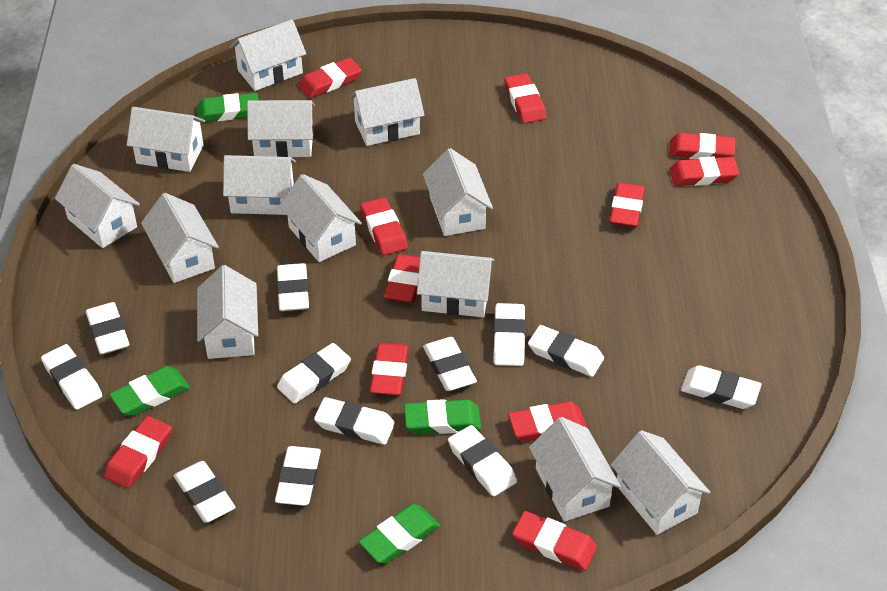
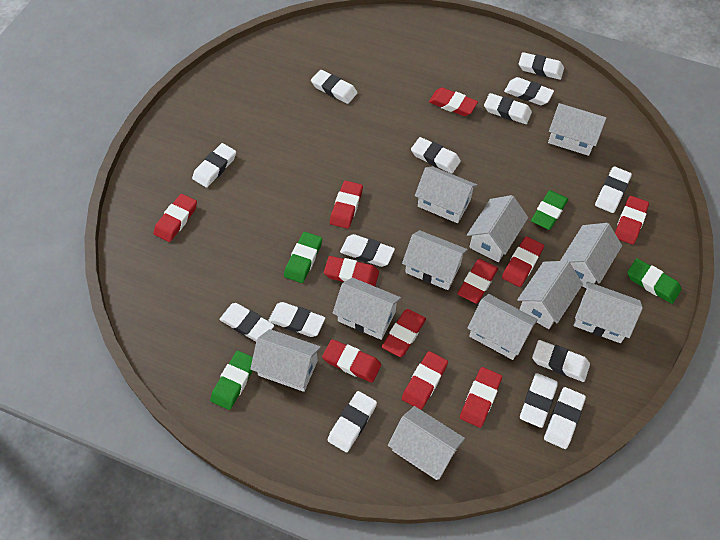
white eraser: [41,344,102,410] [86,302,129,355] [174,461,235,522] [275,446,321,506] [277,263,309,311] [277,343,351,404] [314,397,395,445] [423,337,477,391] [448,425,517,497] [493,303,526,366] [528,325,604,377] [681,365,761,409] = 12 -> [192,143,236,187] [219,303,274,342] [268,302,325,337] [311,70,358,104] [328,391,377,452] [340,234,395,267] [411,137,461,174] [484,93,532,124] [504,77,554,105] [519,52,564,80] [520,373,558,428] [532,340,590,382] [544,387,586,449] [595,166,632,213] = 14
white house: [55,164,140,248] [127,107,205,172] [141,193,219,283] [197,265,258,359] [223,155,296,215] [230,19,306,91] [247,100,315,157] [280,174,362,262] [349,78,424,146] [417,251,494,317] [423,148,493,236] [529,417,621,522] [611,430,710,535] = 13 -> [250,329,321,392] [333,277,401,340] [388,406,465,480] [402,230,468,290] [415,166,478,223] [467,195,528,262] [467,294,538,360] [517,261,583,329] [548,103,606,156] [560,223,622,289] [573,282,643,343] = 11

